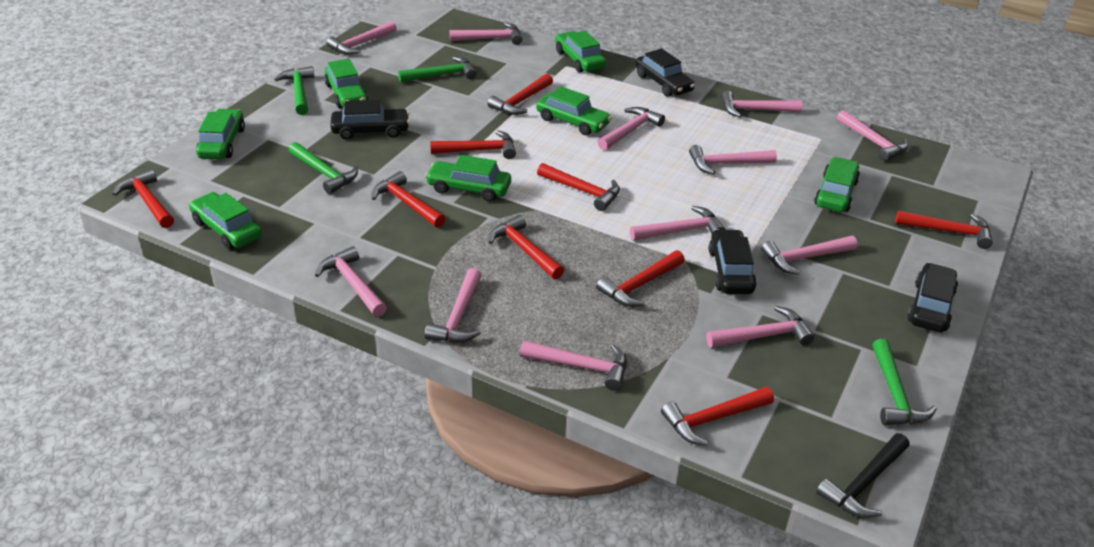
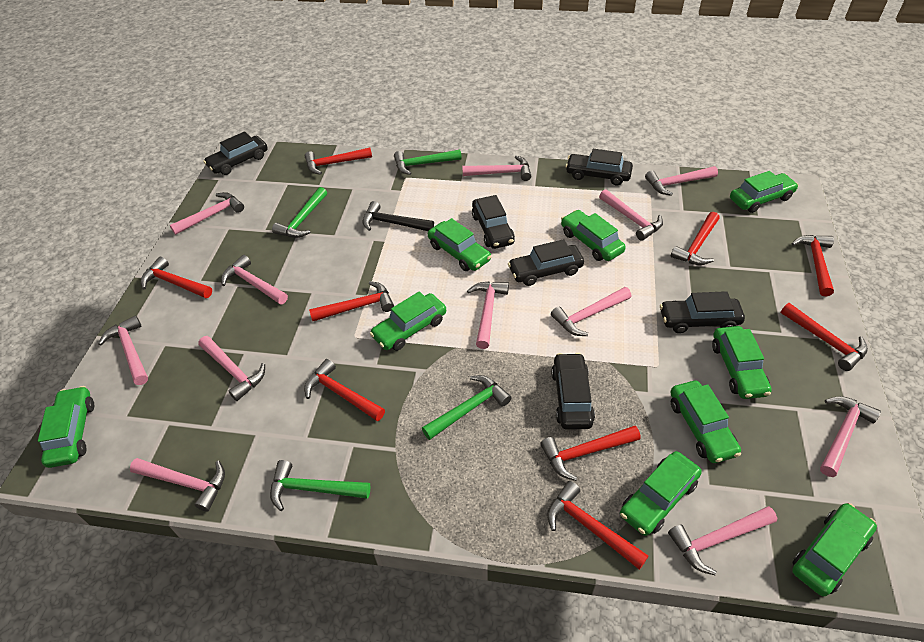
black car: [330,100,410,140] [635,48,695,97] [709,229,757,294] [907,262,958,332] = 4 -> [203,131,268,175] [472,195,515,249] [508,239,584,286] [551,353,595,430] [565,149,633,185] [660,291,745,333] = 6
green car: [189,192,262,249] [196,109,245,159] [324,59,368,108] [425,155,511,202] [536,86,612,135] [555,31,606,73] [814,157,860,212] = 7 -> [38,386,94,468] [370,291,446,351] [428,218,492,271] [561,210,626,261] [620,451,702,536] [670,381,741,463] [712,326,772,399] [730,171,799,213] [792,503,877,597] = 9

